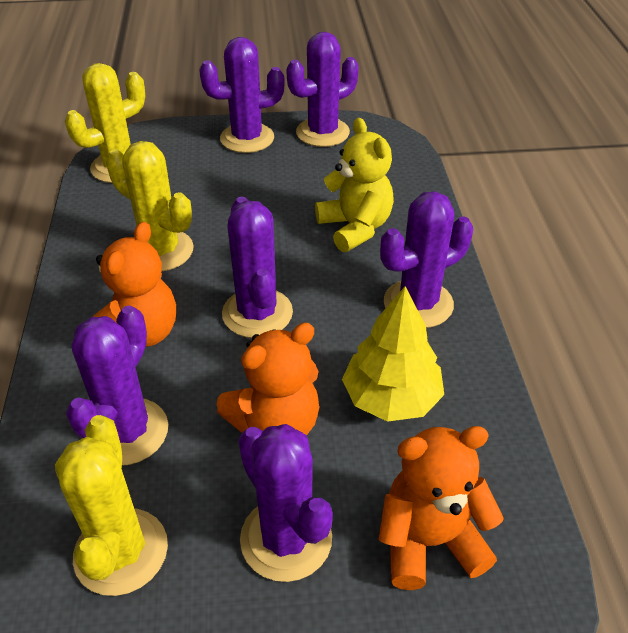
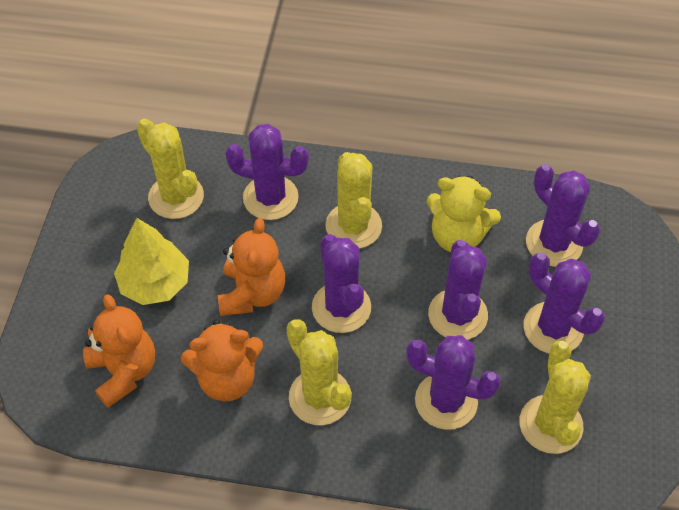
yellow cactus: [55,415,168,596] [65,63,145,183] [106,141,194,271] = 3 -> [137,119,204,219] [286,320,352,425] [325,152,382,249] [519,341,591,454] = 4

